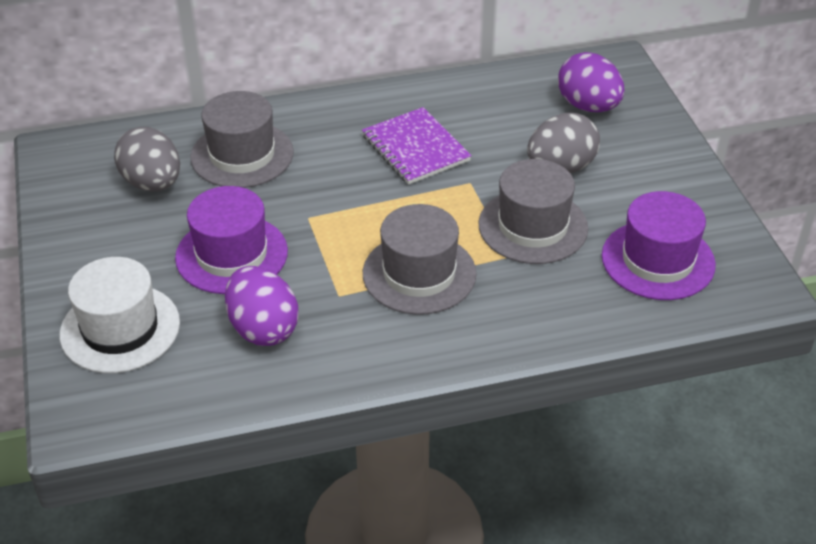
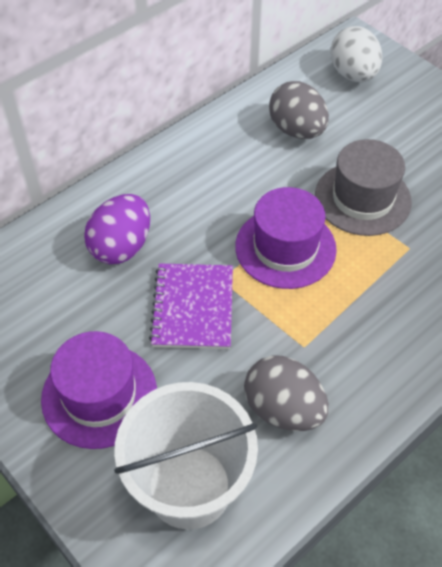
grey hat: [190,91,294,188] [363,204,476,315] [479,159,588,264] = 3 -> [315,139,412,236] = 1
purple egg: [225,266,298,346] [558,52,624,112] = 2 -> [84,194,150,264] = 1
white bucket: none = 0 -> [114,382,258,530] = 1
white egg: none = 0 -> [330,26,382,82] = 1
white hat: [60,257,180,373] = 1 -> none = 0

